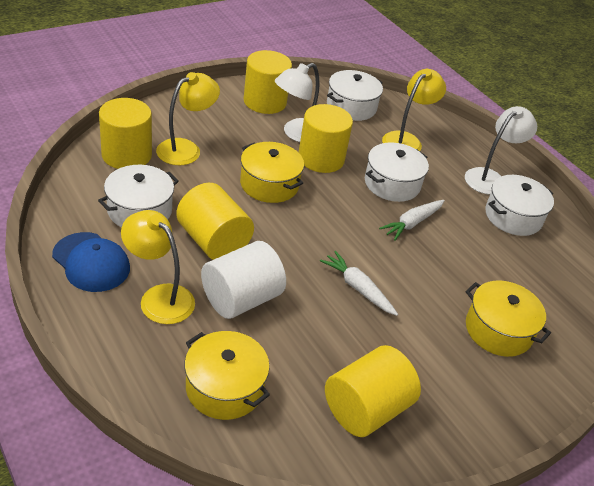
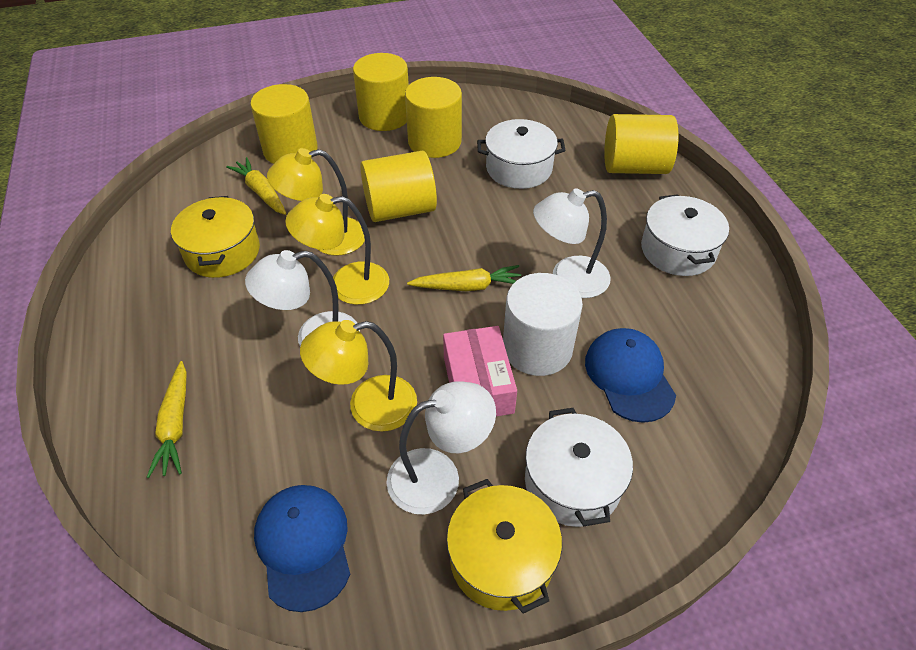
blue cap: [52,232,130,292] = 1 -> [254,485,350,612] [585,328,676,423] = 2
pink box: none = 0 -> [443,326,517,416] = 1
white carrot: [320,251,398,316] [379,200,445,241] = 2 -> none = 0
white lamp: [275,63,320,142] [465,106,537,195] = 2 -> [245,250,360,347] [386,382,496,515] [533,188,611,298] = 3
white pot: [98,165,179,227] [327,70,383,121] [365,143,429,202] [485,175,554,236] = 4 -> [477,119,566,189] [525,408,633,527] [641,194,729,276] = 3
yellow carrot: none = 0 -> [147,361,187,478] [226,157,286,215] [407,265,521,291] = 3
yellow pot: [184,331,270,420] [240,142,304,203] [465,281,551,357] = 3 -> [171,196,260,278] [447,479,562,614] = 2

